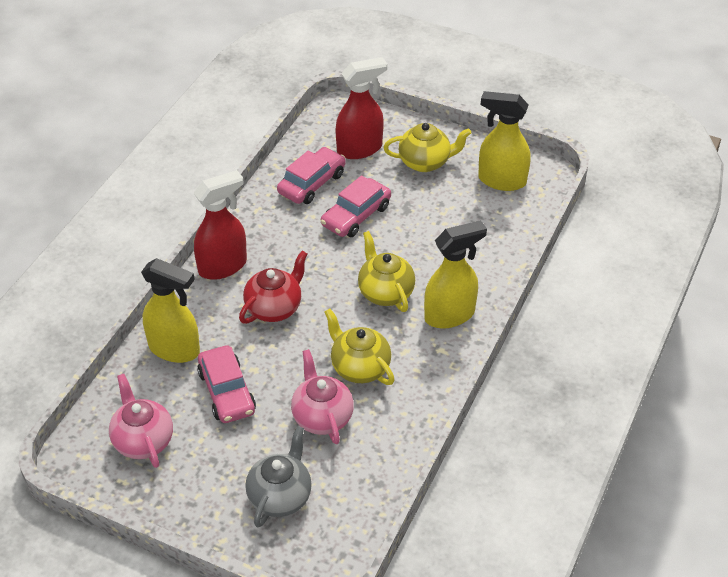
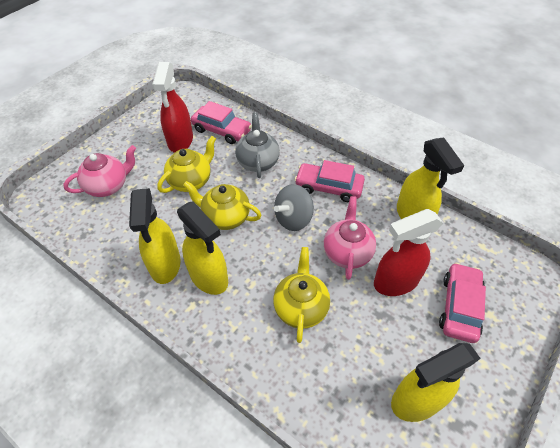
grey spinning top: none = 0 -> [274,184,314,231] = 1
red teapot: [239,251,307,324] = 1 -> none = 0
yellow spray bottle: [141,258,200,363] [424,220,487,329] [478,91,531,191] = 3 -> [129,188,181,284] [177,202,228,295] [391,343,481,422] [397,137,465,219] = 4

